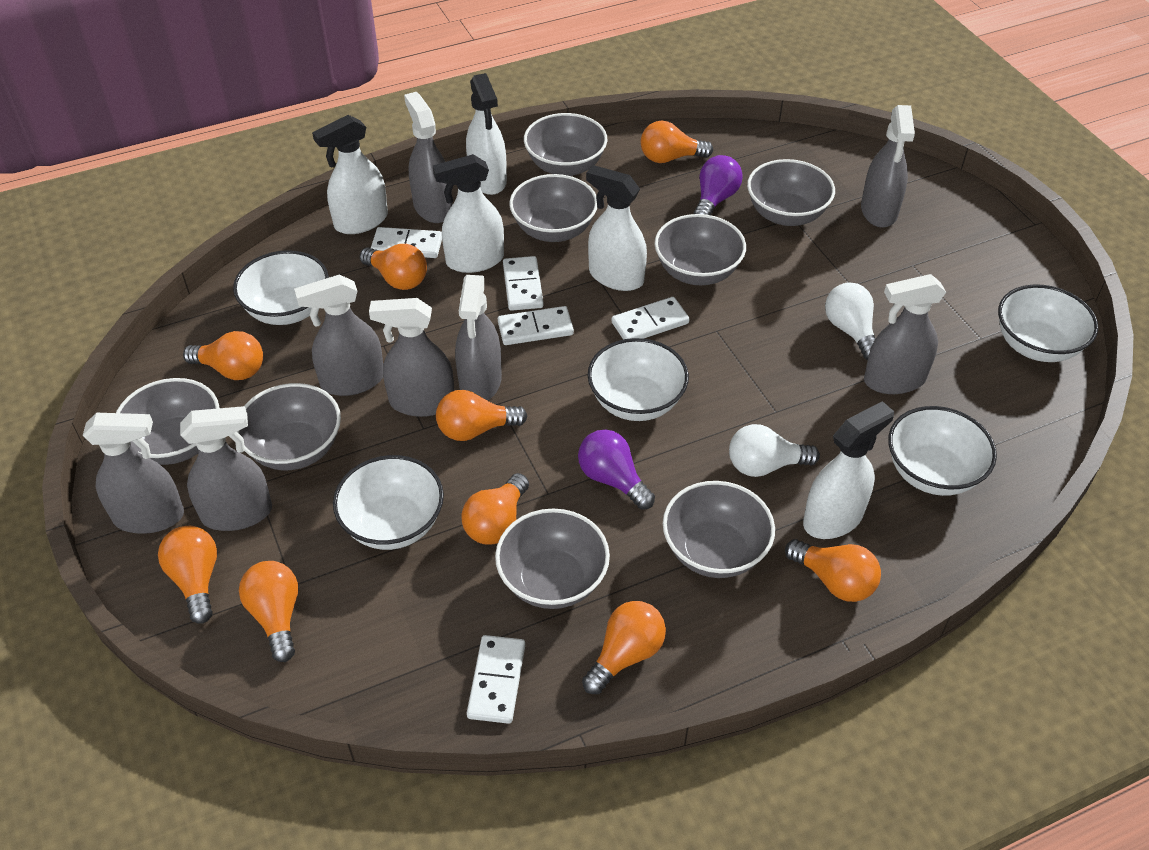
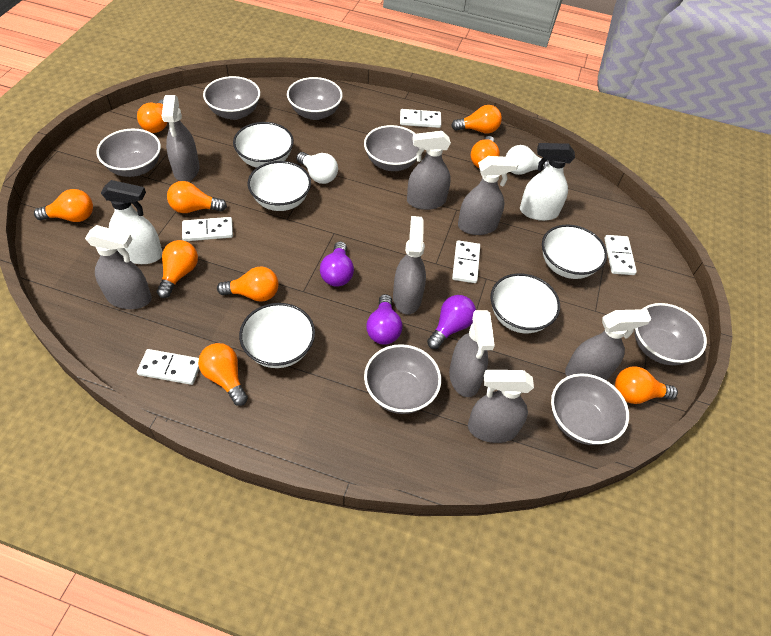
grey bowl: [116,378,220,465] [237,383,341,470] [495,509,610,609] [509,174,597,242] [524,113,607,176] [654,214,746,285] [663,481,775,578] [747,159,835,226] = 8 -> [96,129,161,177] [203,76,260,120] [287,77,342,120] [364,125,419,171] [364,344,441,414] [551,374,629,445] [635,303,707,365] = 7
purple light bulb: [578,430,655,509] [693,155,743,215] = 2 -> [320,241,354,287] [367,294,402,345] [427,295,476,349] = 3
white spray bottle: [312,115,388,234] [433,154,504,273] [466,73,507,195] [586,165,647,291] [803,401,894,539] = 5 -> [101,180,163,264] [520,143,575,221] = 2

